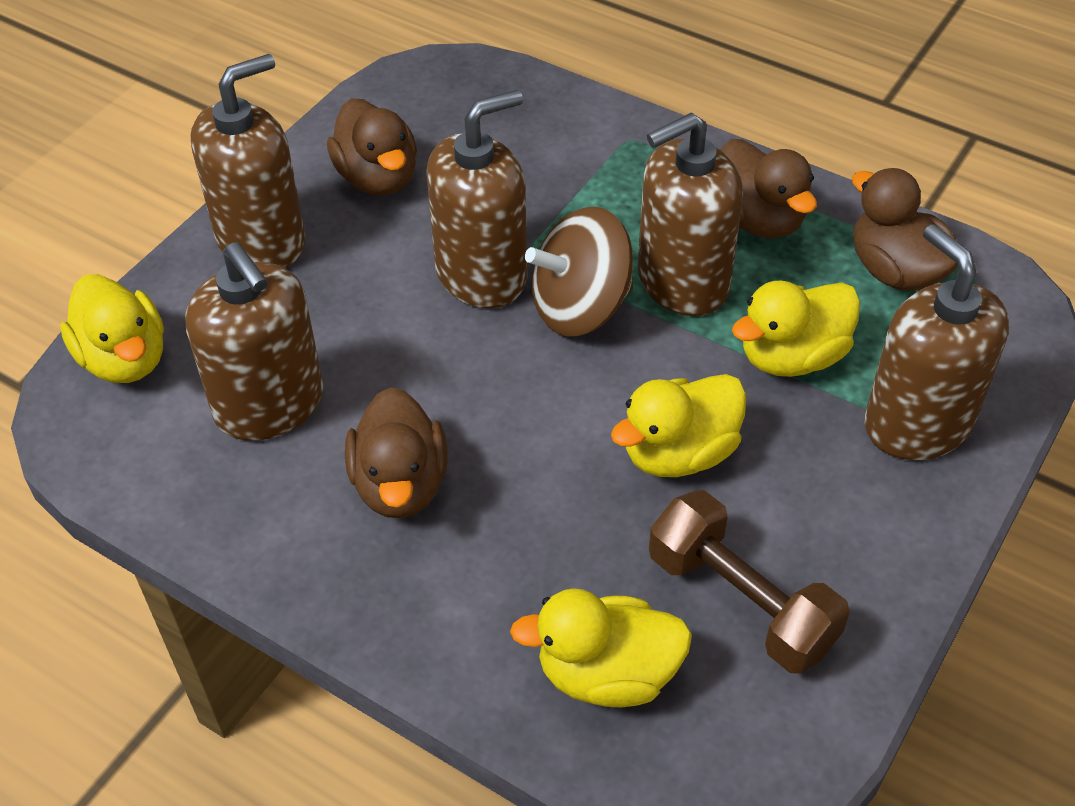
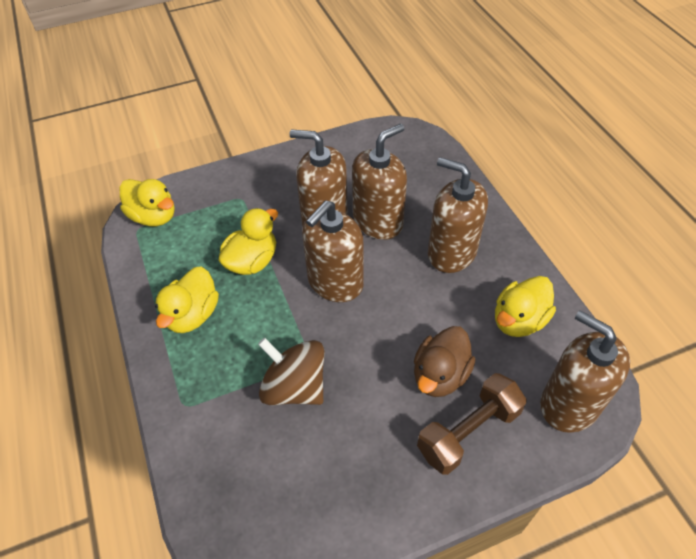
brown duck: [327,98,417,196] [345,387,448,518] [721,139,817,238] [852,168,958,291] = 4 -> [414,326,476,397] = 1

